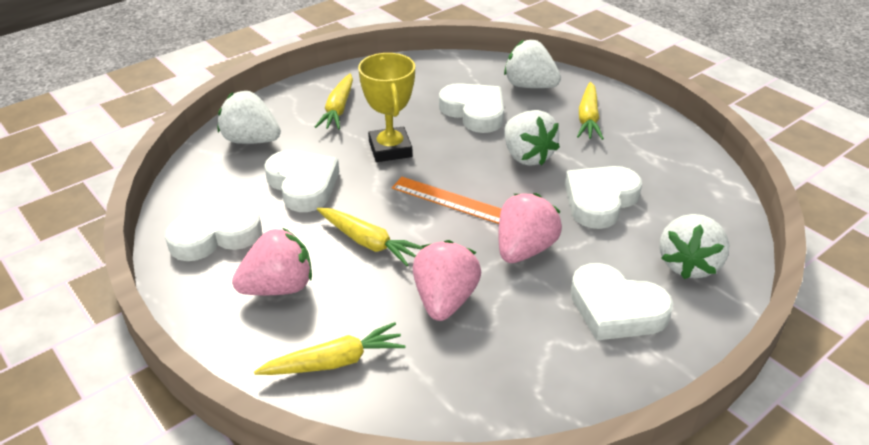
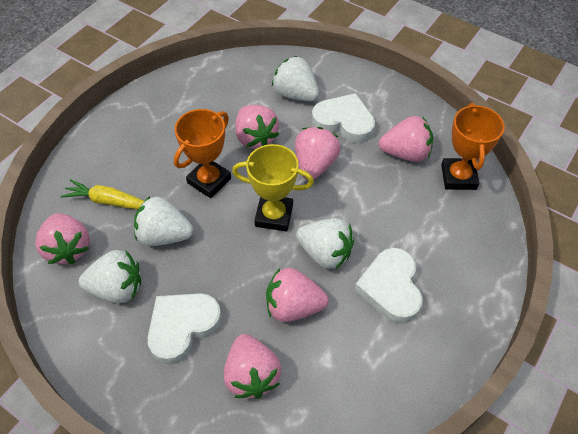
orange ruler: [392,177,501,224] = 1 -> none = 0
orange trophy: none = 0 -> [174,109,231,198] [441,103,505,190] = 2
pink strawberry: [232,228,312,295] [413,240,481,321] [498,193,562,263] = 3 -> [35,213,90,264] [224,334,281,399] [235,105,279,149] [266,268,329,322] [295,127,341,180] [379,116,433,162] = 6
white heart: [165,195,262,261] [264,150,339,212] [439,83,504,133] [565,166,642,229] [570,263,673,341] = 5 -> [148,293,222,365] [312,93,375,143] [354,248,423,324] = 3
yellow carrot: [254,322,406,375] [315,73,353,130] [317,208,423,266] [577,82,604,140] = 4 -> [61,179,144,209] = 1

